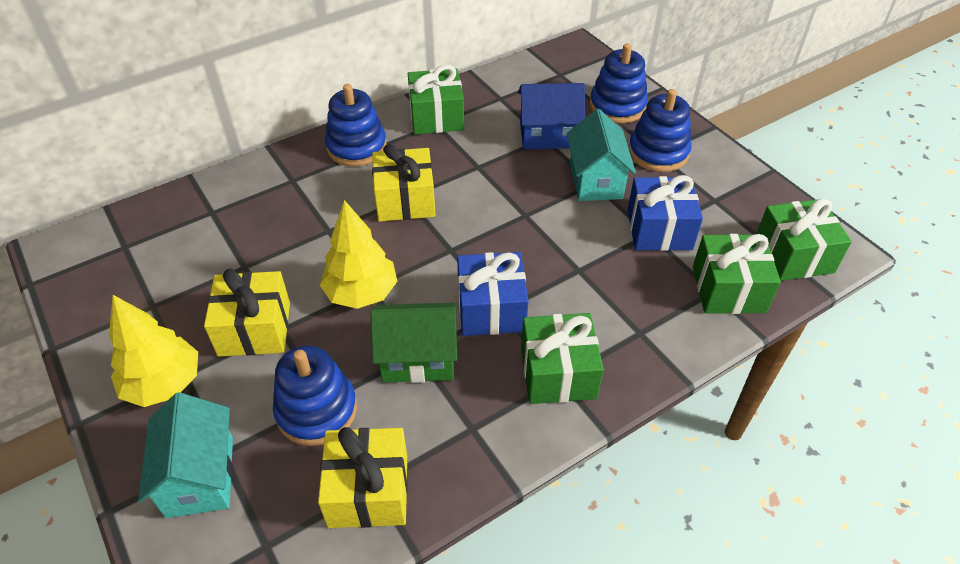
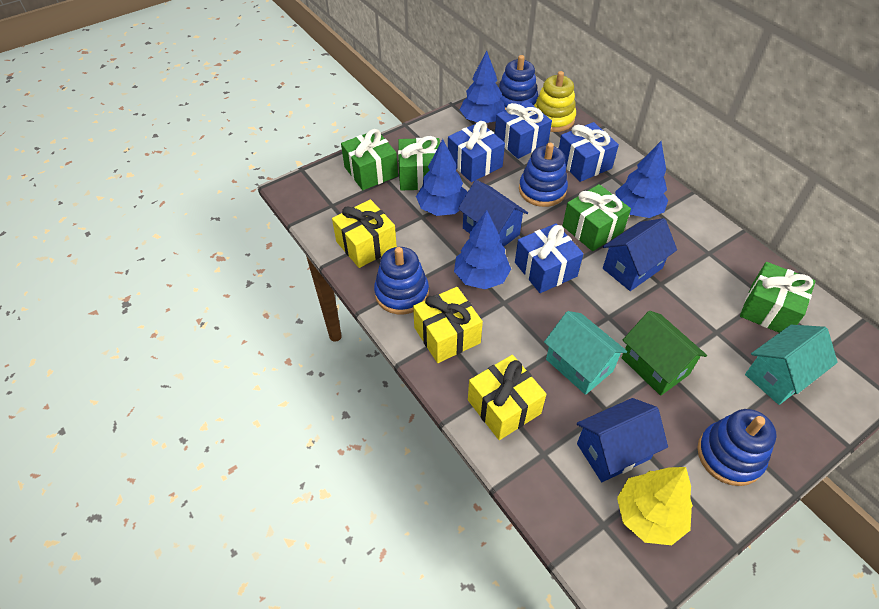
blue gift: [457,252,529,336] [627,175,703,251] = 2 -> [448,121,505,182] [495,101,552,159] [515,223,583,293] [559,122,619,182] = 4
blue house: [518,83,585,149] = 1 -> [458,180,528,247] [577,398,668,482] [603,218,677,291] = 3
blue tree: none = 0 -> [416,139,467,216] [454,210,511,289] [460,51,505,123] [615,141,668,218] = 4
yellow stacking toy: none = 0 -> [534,71,576,132] = 1
yellow tree: [109,295,198,407] [320,200,397,309] = 2 -> [617,467,693,545] = 1

